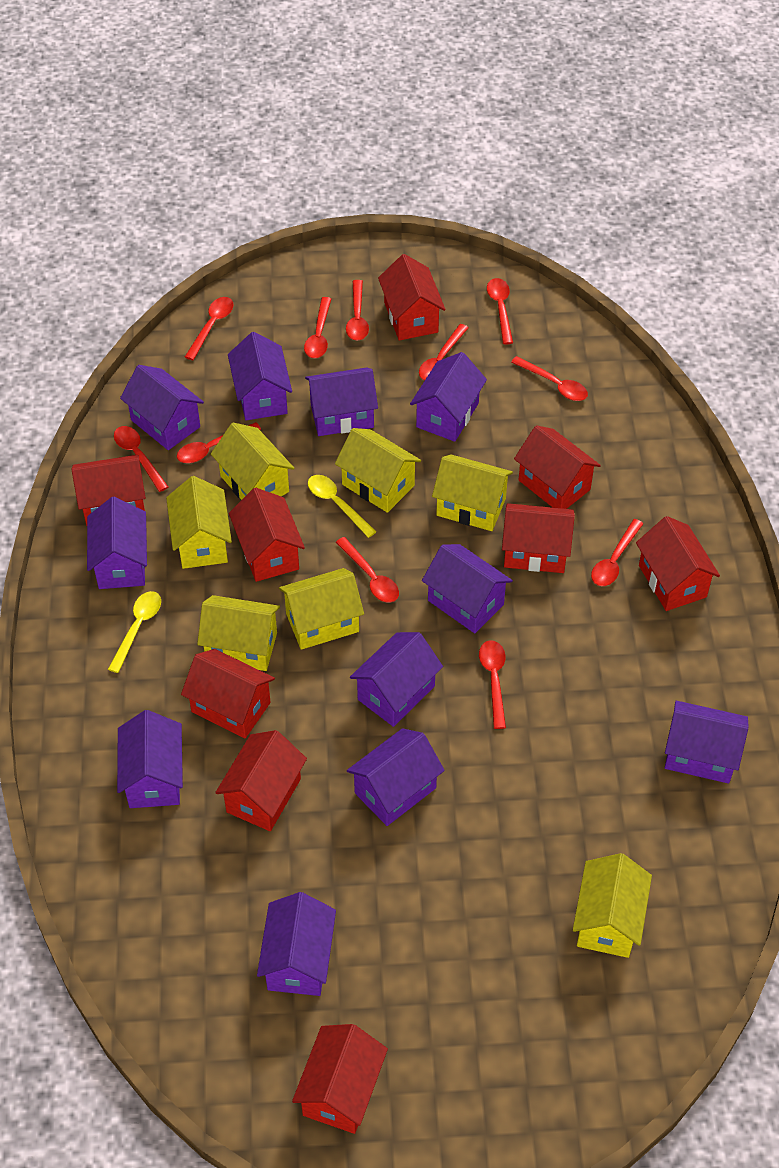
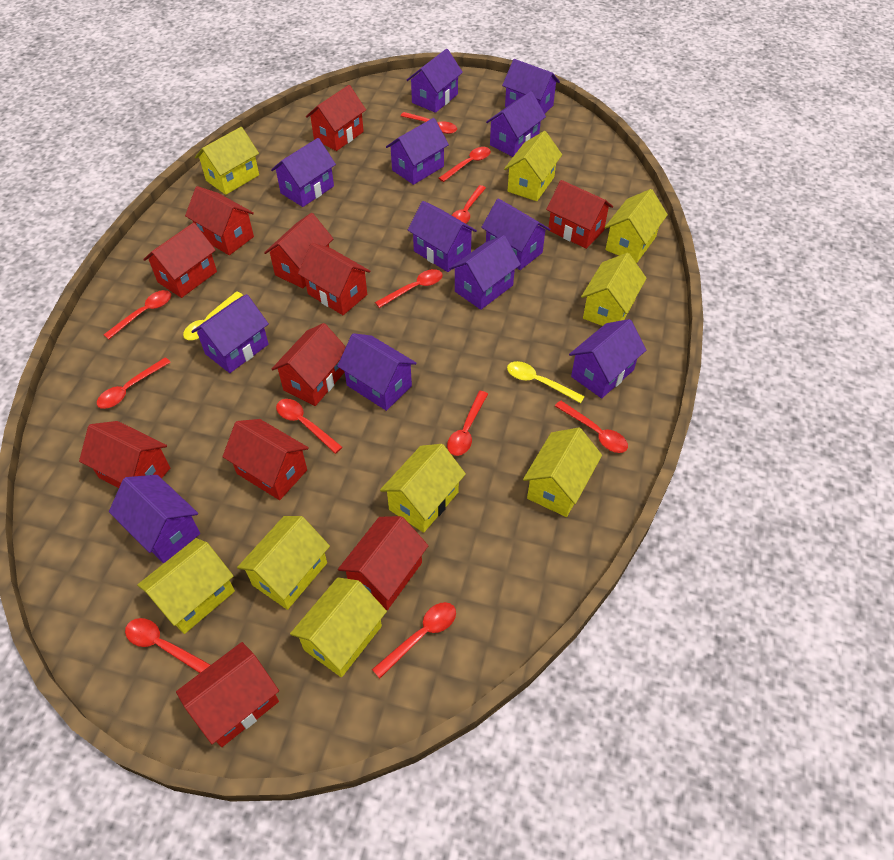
purple house: [87,497,147,589] [117,710,183,808] [120,365,204,450] [228,332,292,420] [257,892,336,996] [305,367,378,436] [347,728,445,826] [350,632,443,727] [410,352,487,442] [422,544,513,633] [665,701,749,783] = 11 -> [109,475,200,563] [191,294,269,373] [271,138,336,207] [337,333,416,411] [386,118,449,185] [407,49,463,113] [408,201,477,272] [449,235,521,310] [481,198,551,270] [486,91,546,157] [502,59,560,114] [569,319,646,398] = 12
red house: [71,455,146,526] [181,649,275,738] [215,730,307,831] [229,488,305,582] [292,1024,388,1134] [378,254,446,341] [502,503,575,573] [514,425,601,509] [636,516,720,611] = 9 -> [79,421,170,488] [143,223,217,298] [176,642,279,747] [185,186,254,255] [223,419,309,500] [264,213,333,288] [272,323,346,406] [298,243,370,315] [306,85,366,151] [338,516,428,610] [546,180,613,249] = 11
yellow house: [166,476,232,569] [197,595,280,671] [211,423,294,500] [279,568,364,650] [335,428,421,513] [432,454,513,531] [573,853,652,958] = 7 -> [137,538,235,634] [195,127,259,195] [237,516,330,610] [290,578,387,677] [380,444,466,533] [504,131,562,201] [523,428,602,517] [581,253,647,326] [604,189,668,263] = 9

